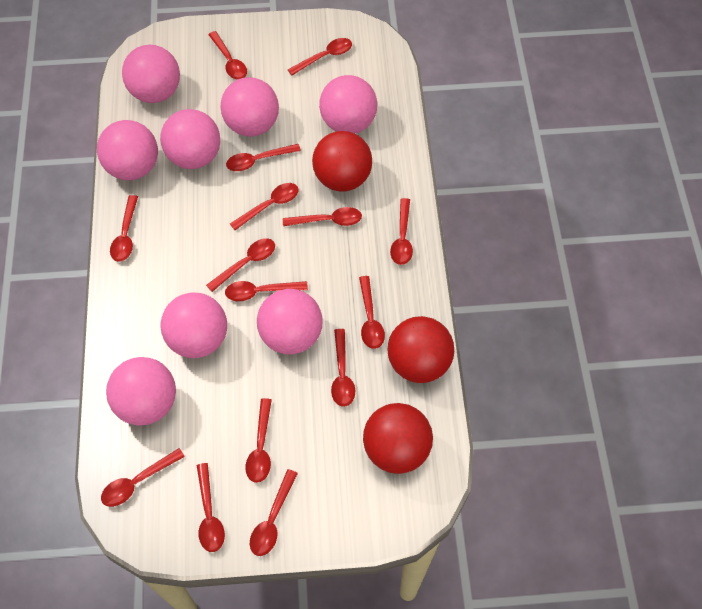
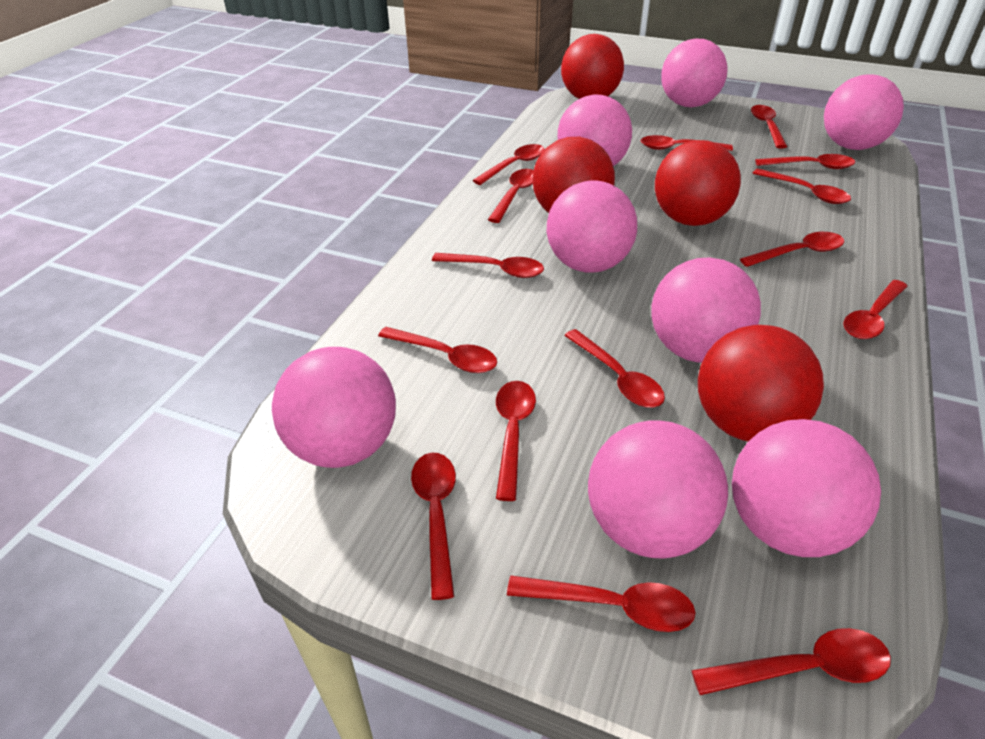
red ball: [312,131,372,192] [363,403,433,474] [388,316,454,383] = 3 -> [532,137,615,213] [561,34,624,99] [655,140,741,226] [698,325,824,442] = 4

